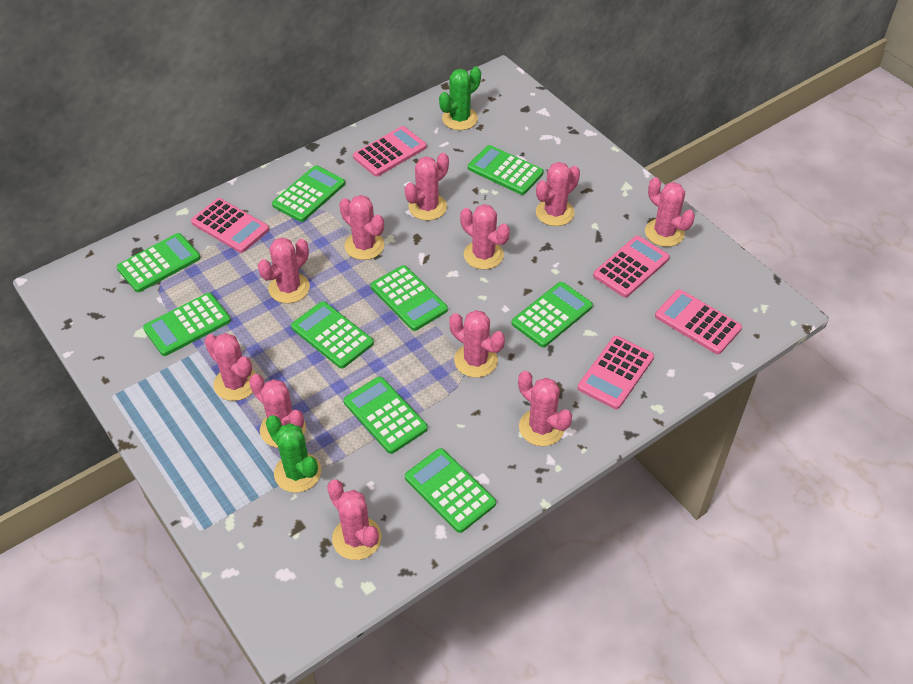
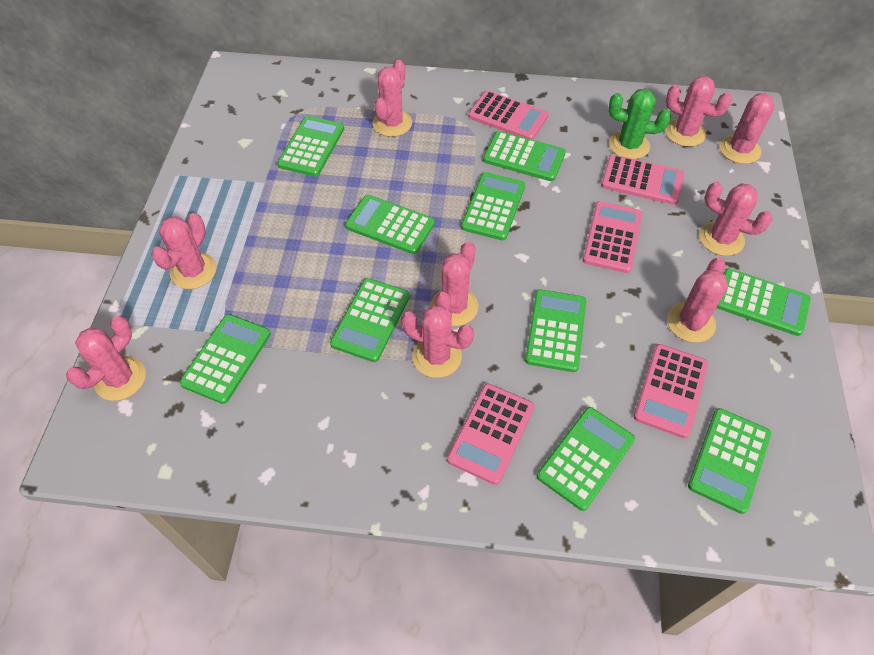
green cactus: [266,415,321,493] [439,66,481,130] = 2 -> [608,89,671,159] = 1
green calculator: [117,233,201,292] [143,293,231,356] [272,165,345,222] [291,301,374,369] [344,376,428,454] [371,265,448,331] [405,448,496,533] [468,145,544,195] [512,282,593,347] = 9 -> [179,314,271,404] [277,116,344,177] [330,278,410,362] [345,195,435,254] [461,172,525,240] [483,131,566,181] [525,289,586,372] [537,407,635,511] [688,408,771,514] [716,268,811,336] = 10
pink cactus: [204,333,256,401] [249,374,306,448] [258,237,310,303] [327,480,381,560] [339,195,385,260] [405,153,449,221] [449,310,505,378] [460,204,510,270] [518,371,572,446] [536,162,580,226] [645,177,695,247] = 11 -> [66,316,146,401] [151,213,217,289] [373,60,412,137] [401,305,474,378] [431,242,478,326] [665,76,732,147] [667,257,728,343] [699,182,772,256] [720,93,775,164] = 9

